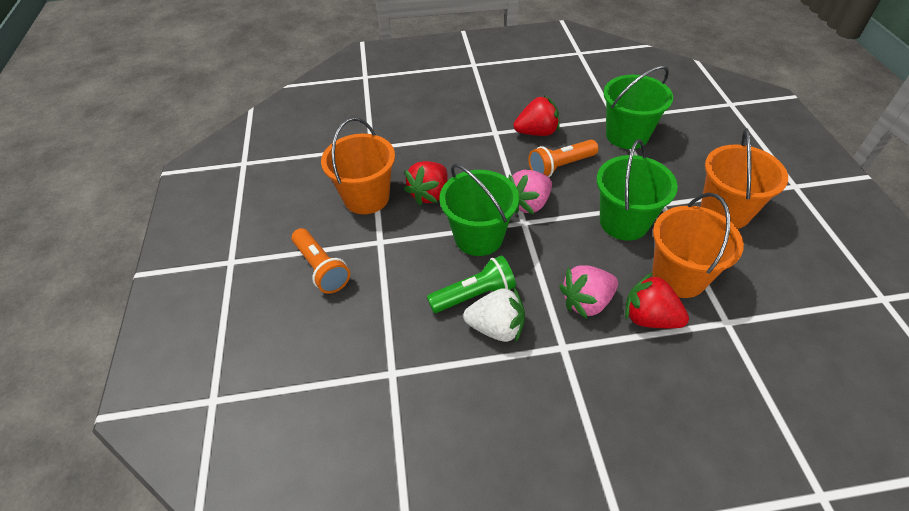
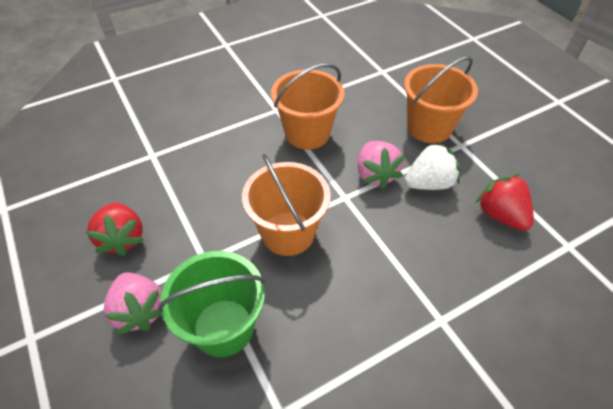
green bucket: [439,164,519,256] [597,139,678,241] [604,66,673,149] = 3 -> [158,251,265,357] = 1
green flashlight: [427,256,516,313] = 1 -> none = 0
orange flashlight: [292,228,350,294] [528,140,598,177] = 2 -> none = 0
red strawberry: [404,161,448,206] [514,96,560,136] [625,272,689,328] = 3 -> [86,202,144,256] [476,174,534,231] = 2

